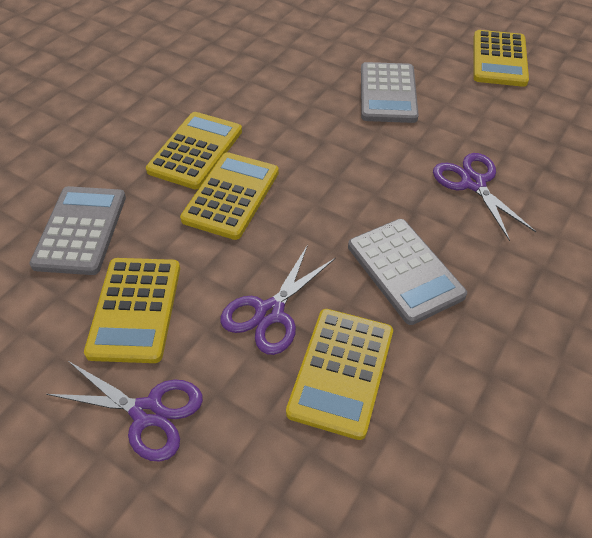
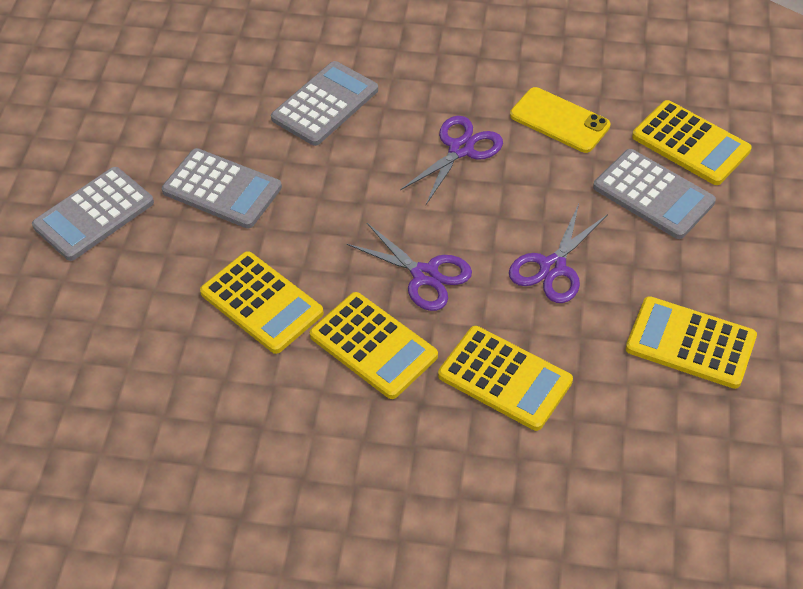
grey calculator: [29,186,126,275] [348,219,467,325] [361,62,419,123] = 3 -> [32,167,154,261] [162,148,282,229] [271,61,378,146] [593,149,716,239] = 4
yellow phone: none = 0 -> [510,87,611,153] = 1

